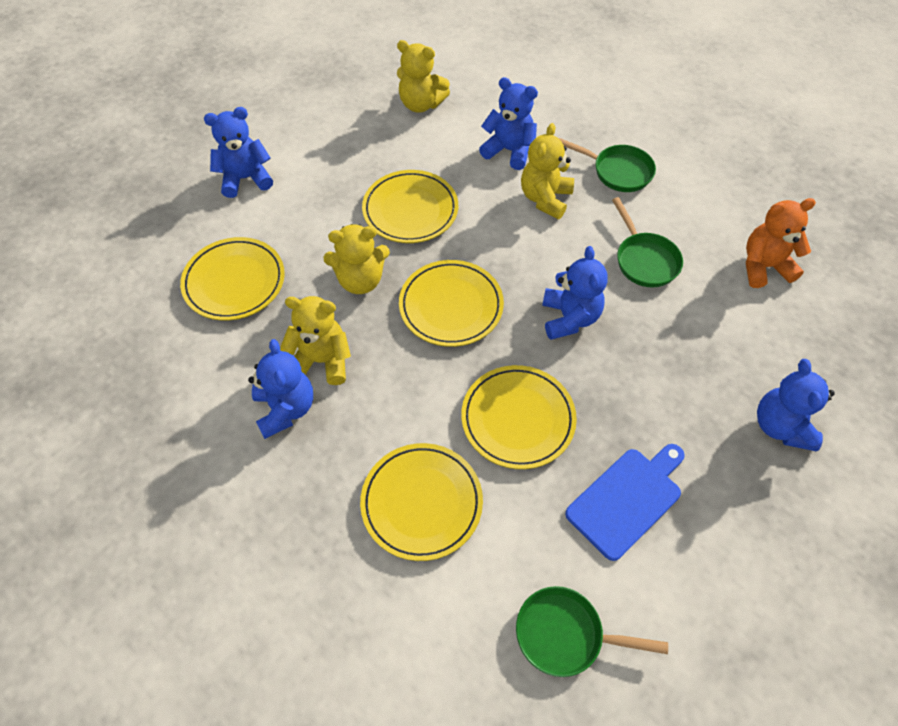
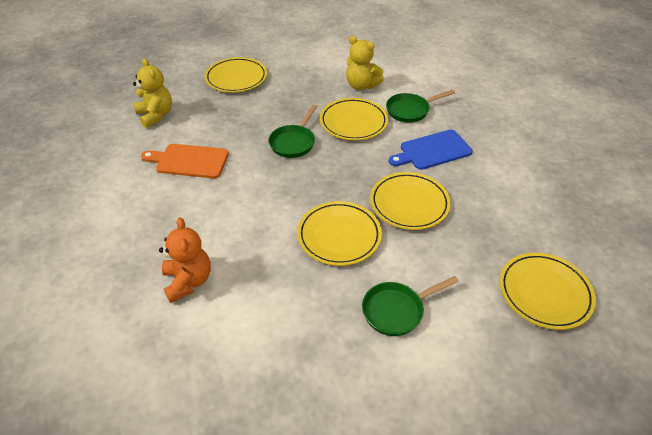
blue teddy bear: [204,107,273,198] [248,339,313,439] [479,77,538,170] [542,246,608,340] [757,359,835,451] = 5 -> none = 0
orange cutting board: none = 0 -> [141,144,229,178] = 1
yellow teddy bear: [280,296,351,385] [323,224,390,294] [397,40,450,113] [521,123,574,219] = 4 -> [133,58,172,128] [346,36,384,90] = 2

